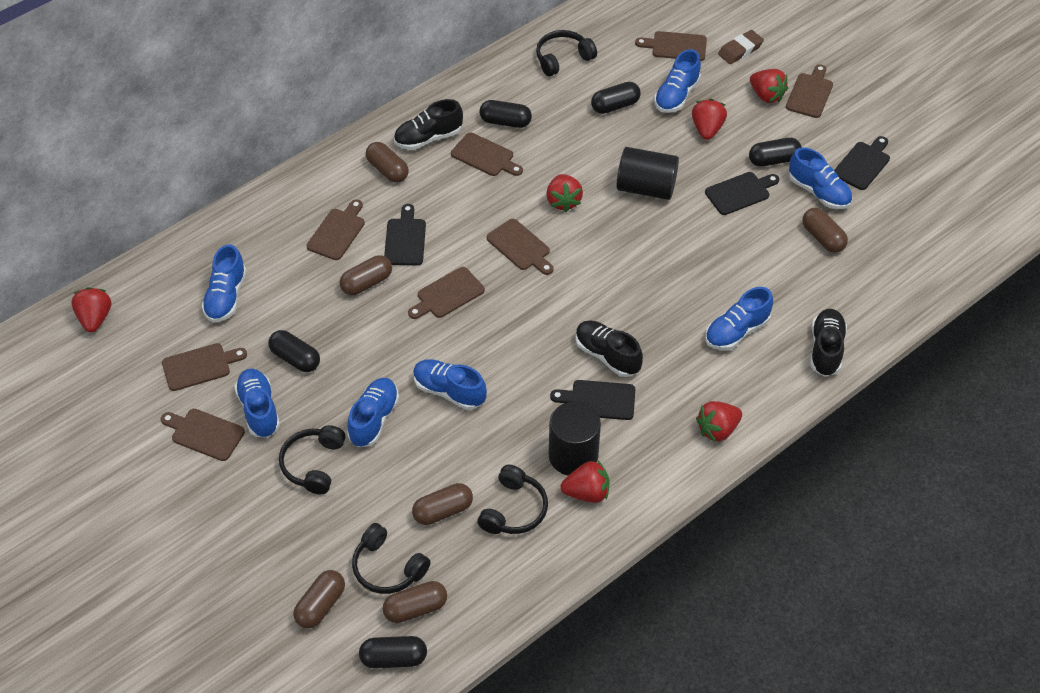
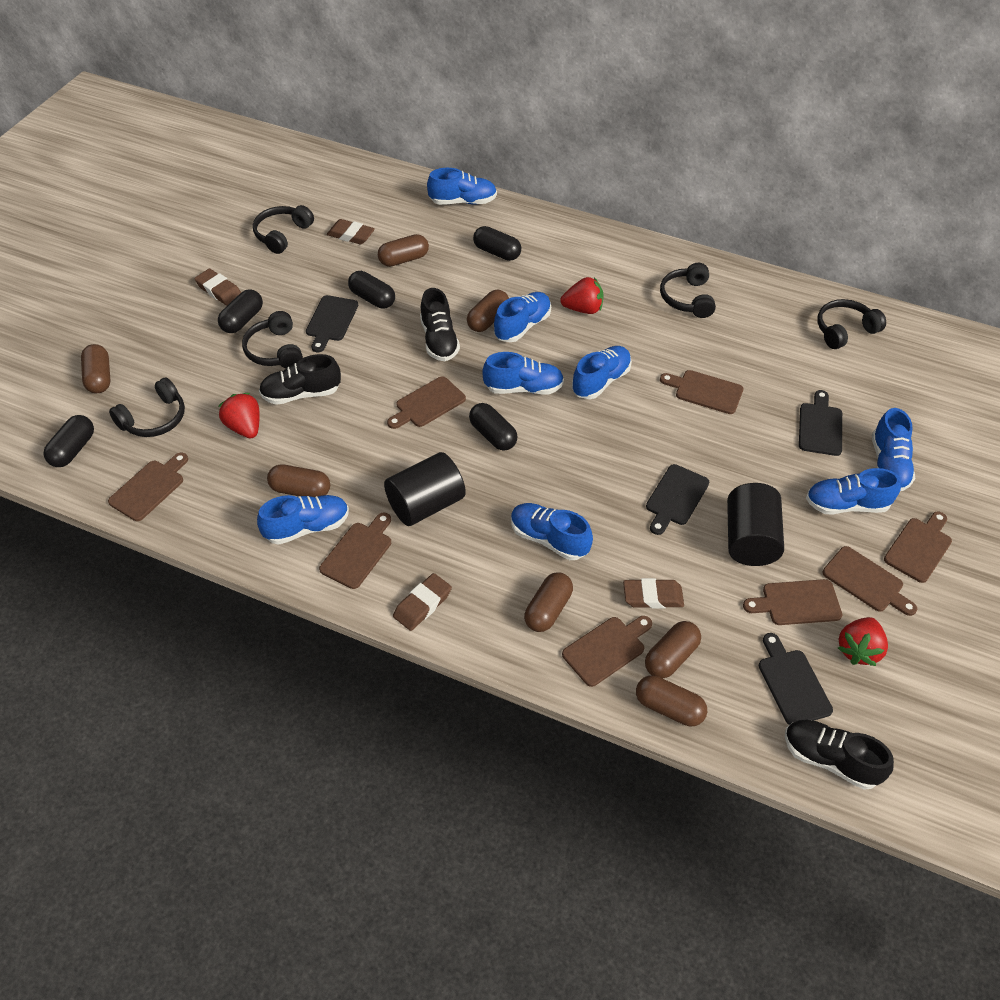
black headphones: [279,425,346,494] [352,523,430,594] [477,465,548,534] [536,30,597,76] = 4 -> [109,377,185,437] [242,311,303,368] [253,205,314,254] [660,263,716,318] [817,299,886,349] = 5
blue shoe: [201,244,247,322] [234,369,280,438] [347,378,399,447] [413,359,487,410] [654,49,701,113] [705,287,773,350] [789,147,852,209] = 7 -> [257,495,349,545] [427,168,497,205] [482,352,564,395] [494,292,551,342] [511,503,593,560] [572,346,632,399] [806,468,901,514] [872,408,915,491] = 8
brown capsule: [293,570,345,628] [340,255,392,295] [366,142,409,183] [383,581,447,623] [412,483,473,525] [802,208,848,253] = 6 -> [81,344,111,393] [267,464,330,497] [378,234,429,267] [467,290,509,332] [524,572,573,632] [636,675,707,726] [645,621,701,678] = 7
brown eraser: [718,30,764,64] = 1 -> [194,269,241,306] [327,219,375,245] [393,573,452,631] [623,578,684,609] = 4
red strawberry: [71,287,111,332] [546,174,583,212] [561,461,609,503] [692,99,727,140] [696,401,742,442] [750,69,788,103] = 6 -> [219,393,260,438] [560,277,604,314] [838,617,888,666] = 3

